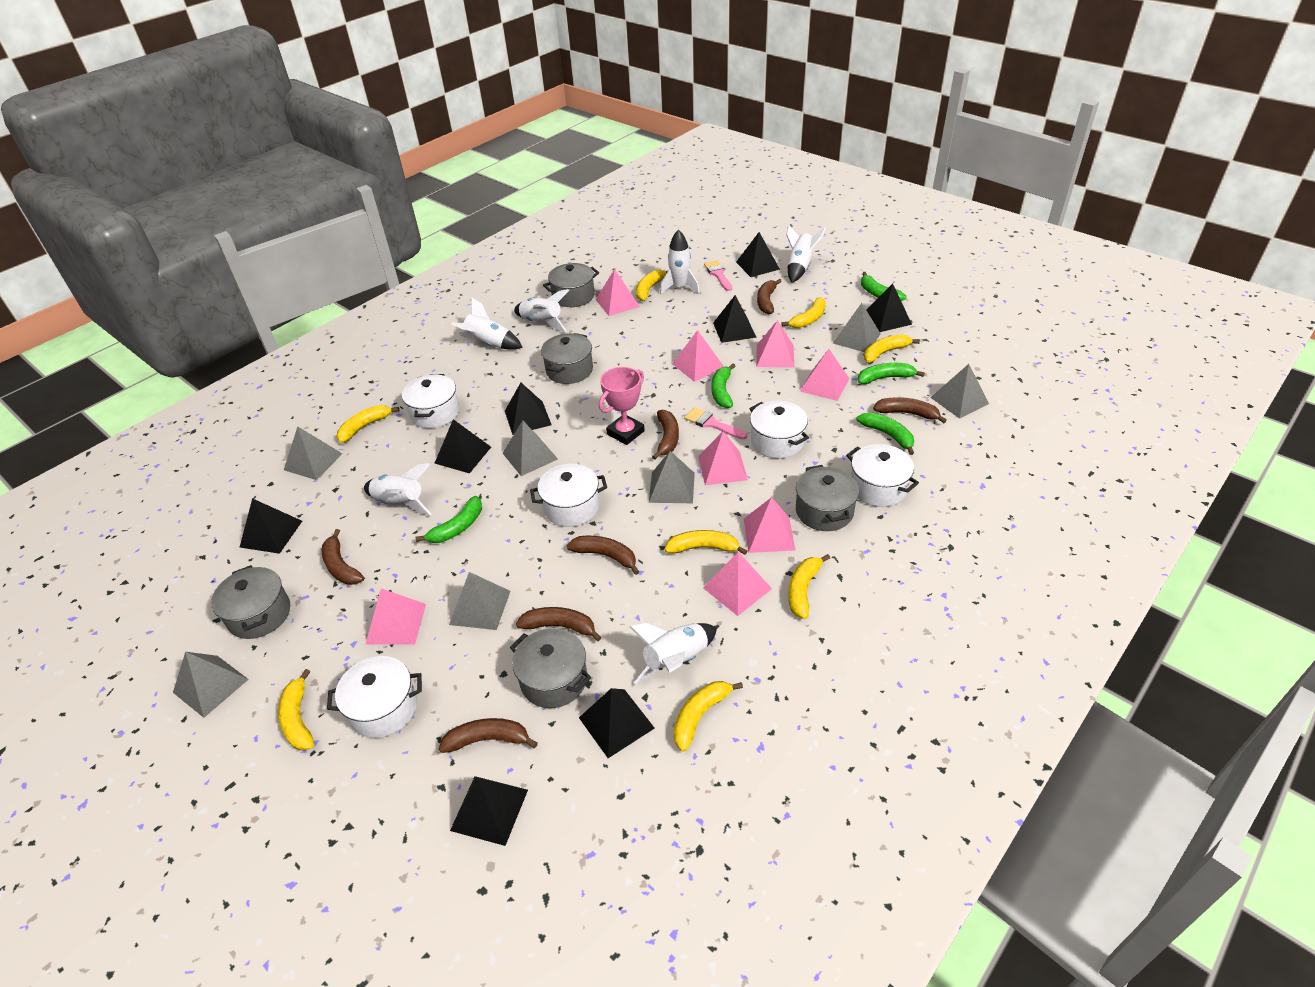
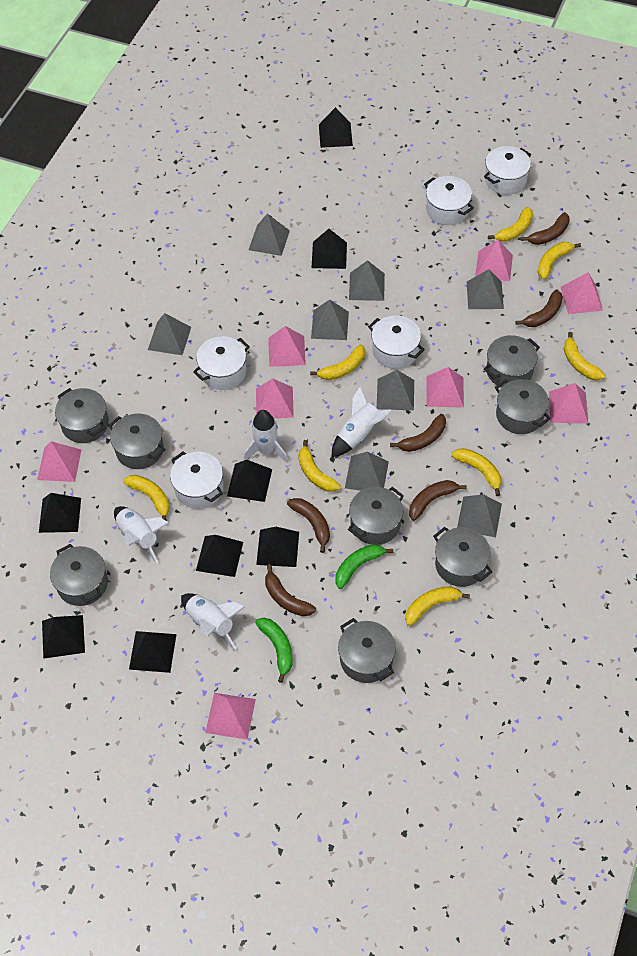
brown banana: [322,529,364,585] [439,718,538,753] [516,607,601,641] [567,536,639,575] [652,410,679,460] [757,279,782,314] [873,397,947,423] = 7 -> [265,564,316,616] [287,498,330,553] [390,414,446,452] [409,480,467,521] [515,289,563,327] [520,212,570,245] = 6
green banana: [415,496,482,543] [712,363,735,408] [856,412,914,455] [858,363,925,384] [861,272,907,301] = 5 -> [255,618,293,683] [336,544,393,589] = 2
grey pot: [211,565,290,639] [510,628,591,708] [541,333,593,384] [543,263,599,307] [796,465,859,531] = 5 -> [50,544,108,606] [55,388,109,443] [109,414,166,469] [338,618,396,683] [348,487,404,545] [433,527,492,587] [484,335,540,388] [495,379,551,434] = 8
grey pyramid: [173,652,249,718] [284,426,343,480] [449,572,510,630] [503,420,558,476] [649,451,695,503] [833,303,881,352] [930,364,989,419] = 7 -> [148,313,191,355] [249,214,290,256] [311,299,349,340] [345,451,389,491] [349,260,385,301] [377,370,414,411] [457,494,502,537] [467,269,504,309] = 8
pink brush: [684,407,747,439] [704,260,732,291] = 2 -> none = 0
pink trophy: [599,367,645,445] = 1 -> none = 0
white rocket: [364,463,431,515] [451,298,523,350] [514,289,569,332] [630,623,717,685] [660,230,700,294] [786,225,826,283] = 6 -> [114,506,169,564] [181,593,245,650] [243,410,288,463] [332,387,391,457] = 4

